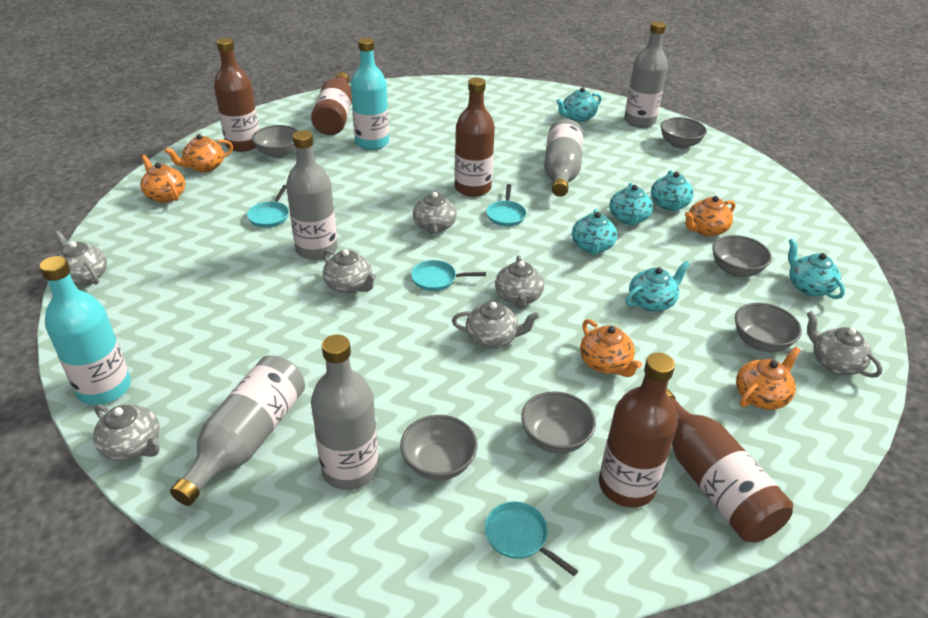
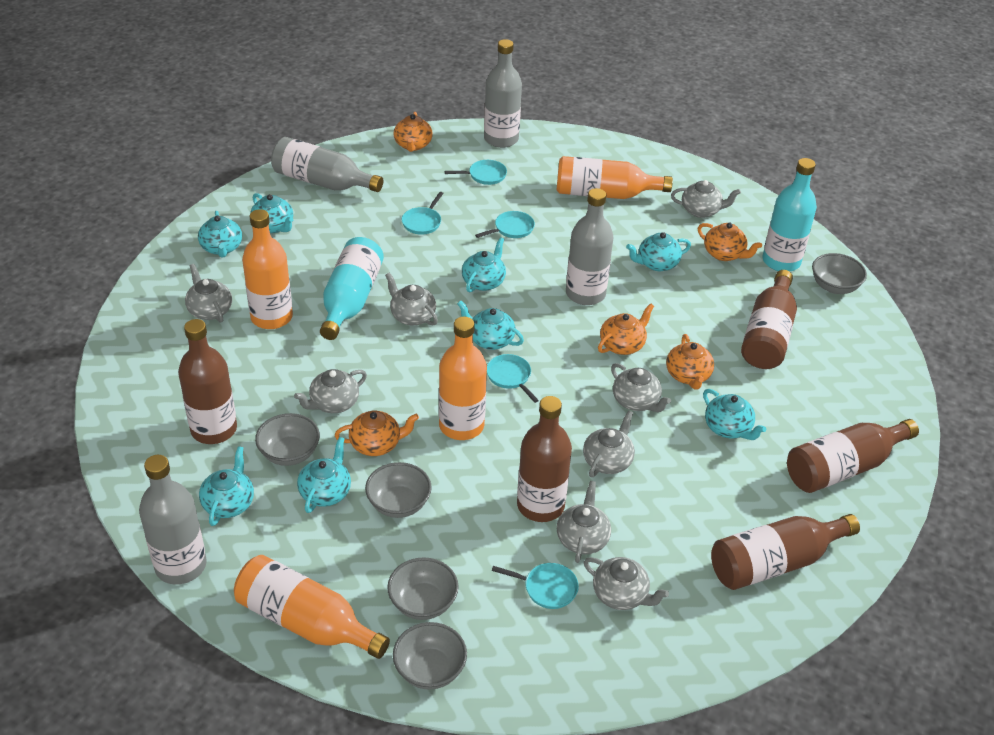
grey bottle: [170,355,305,506] [286,130,338,260] [311,335,379,490] [544,119,583,197] [624,21,668,128] = 5 -> [139,455,207,584] [271,137,383,192] [484,39,522,148] [566,188,614,305] = 4
grey bowl: [252,125,298,158] [400,415,478,481] [521,391,596,454] [660,117,707,149] [712,235,772,277] [735,303,802,352] = 6 -> [255,413,320,466] [365,462,432,518] [387,557,459,620] [393,622,467,690] [812,253,867,294] = 5
grey teapot: [54,231,107,286] [93,404,160,461] [323,249,376,294] [413,190,457,234] [452,302,540,349] [495,255,544,309] [807,311,883,378] = 7 -> [185,264,232,323] [294,369,367,413] [385,273,438,326] [557,481,611,563] [583,410,635,477] [584,557,669,610] [611,363,671,412] [671,180,741,218] = 8
orange bottle: none = 0 -> [234,555,390,659] [242,209,293,329] [439,317,487,440] [557,156,673,199] = 4
turquoise pan: [247,185,289,228] [411,260,486,291] [485,502,578,576] [486,184,526,226] = 4 -> [402,192,444,235] [445,160,507,185] [475,211,535,238] [487,354,539,403] [492,563,579,609] = 5
turquoise teapot: [556,87,602,122] [572,209,617,255] [609,183,653,226] [625,261,690,312] [651,170,694,212] [788,238,845,299] = 6 -> [198,211,242,257] [199,446,254,526] [250,193,293,233] [297,437,351,513] [457,300,524,350] [462,237,506,293] [626,232,691,271] [703,389,766,440] = 8

